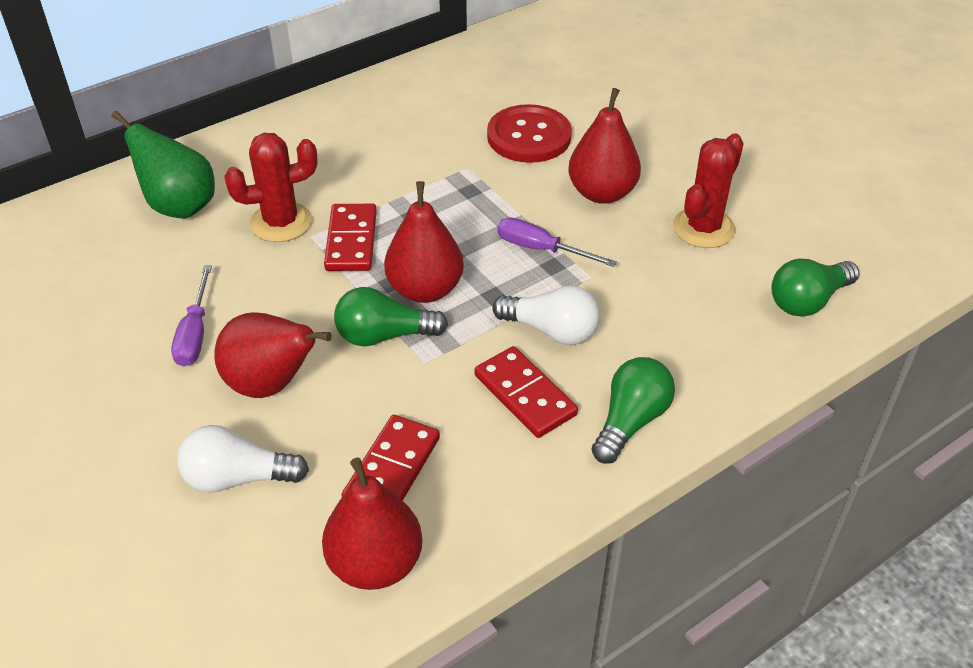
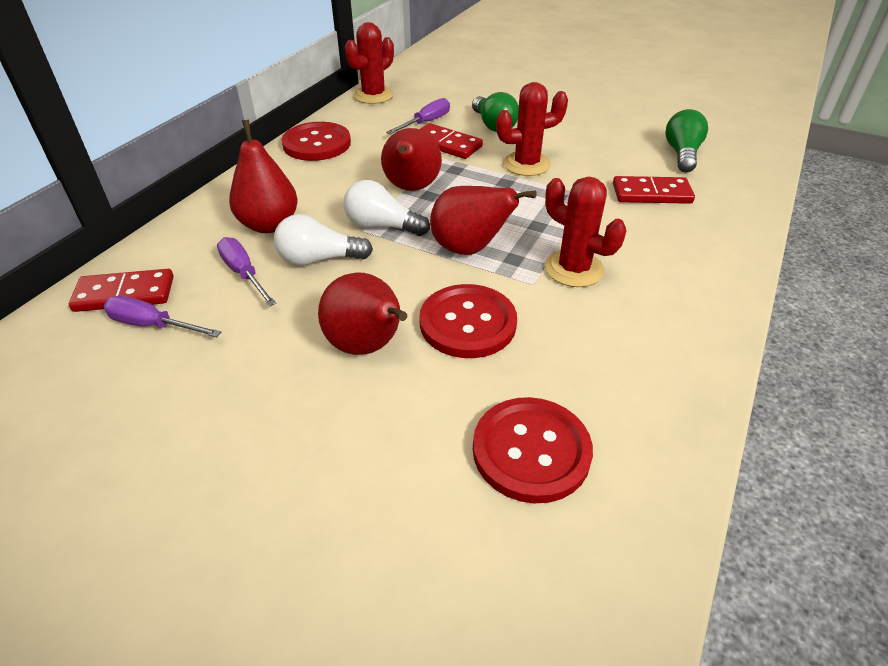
green light bulb: [334,287,448,347] [591,357,675,464] [771,259,860,317] = 3 -> [472,92,519,132] [665,109,708,172] = 2
green pear: [112,111,215,218] = 1 -> none = 0
purple screwdriver: [171,265,212,367] [497,217,617,267] = 2 -> [103,296,221,337] [217,237,276,307] [386,98,450,134] = 3
red button: [487,104,572,163] = 1 -> [281,122,351,161] [419,284,517,358] [473,397,593,503] = 3
red cactus: [224,133,317,242] [673,133,744,248] = 2 -> [345,22,394,104] [496,82,568,176] [545,177,626,287] = 3

